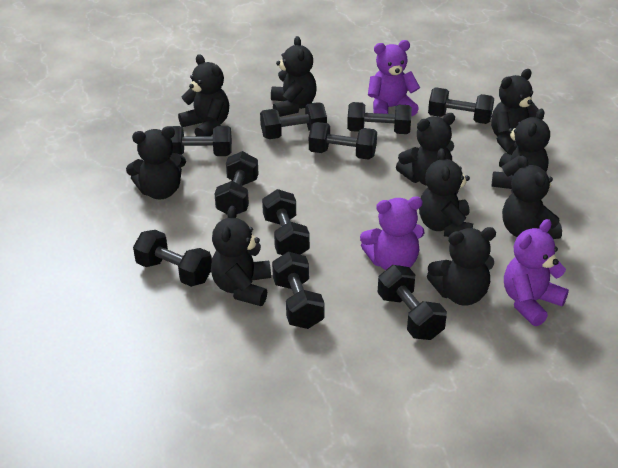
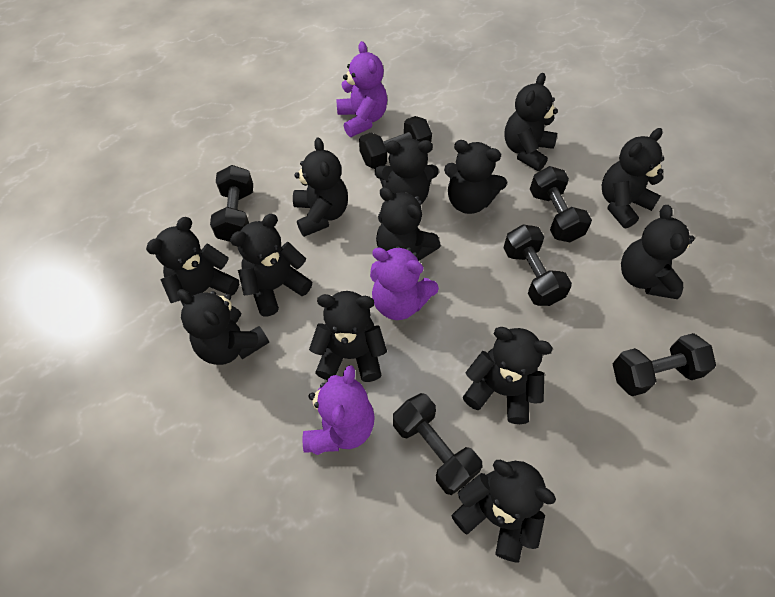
black dumbbell: [133,230,212,287] [171,126,232,156] [214,151,259,215] [260,102,327,139] [262,189,310,255] [272,252,324,329] [309,122,377,160] [347,102,412,134] [378,265,447,340] [428,88,494,124] = 10 -> [210,165,253,242] [359,116,432,169] [393,393,482,495] [503,224,572,306] [530,166,592,242] [613,333,716,396] = 6
black teddy bear: [126,126,186,200] [178,54,229,136] [211,206,271,306] [271,36,316,117] [396,113,455,186] [419,148,473,237] [427,227,496,306] [491,69,539,155] [492,109,550,189] [502,156,562,239] = 10 -> [146,217,239,306] [177,289,269,365] [230,214,312,316] [293,137,348,237] [309,291,387,382] [375,138,439,203] [376,187,441,261] [444,140,507,214] [451,460,556,563] [463,327,553,424] [504,73,558,171] [602,128,664,228] [621,205,695,299] = 13

